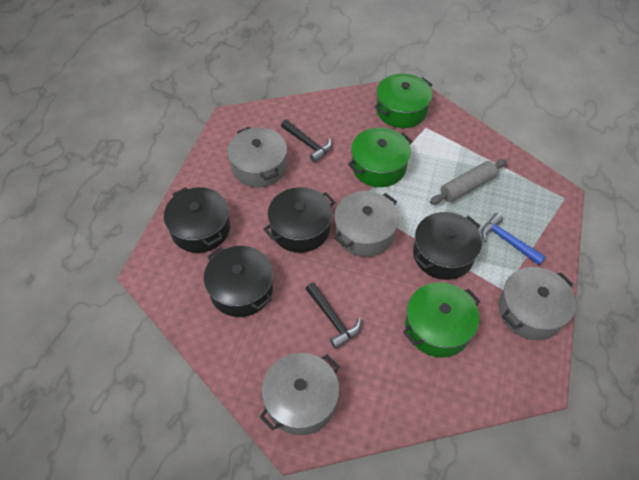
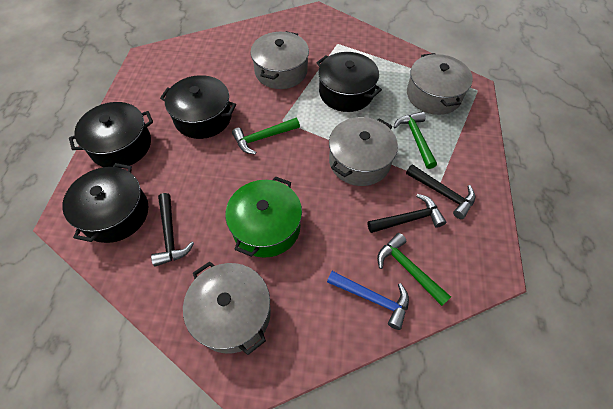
black hammer: [281,120,332,163] [306,283,361,349] = 2 -> [151,193,194,267] [368,194,446,233] [406,164,475,219] = 3
green hammer: none = 0 -> [232,118,300,155] [377,233,451,306] [393,111,437,169] = 3
green pot: [348,128,412,187] [375,73,432,128] [403,282,480,357] = 3 -> [225,176,302,258] = 1
grey rolling pin: [430,159,507,204] = 1 -> none = 0

